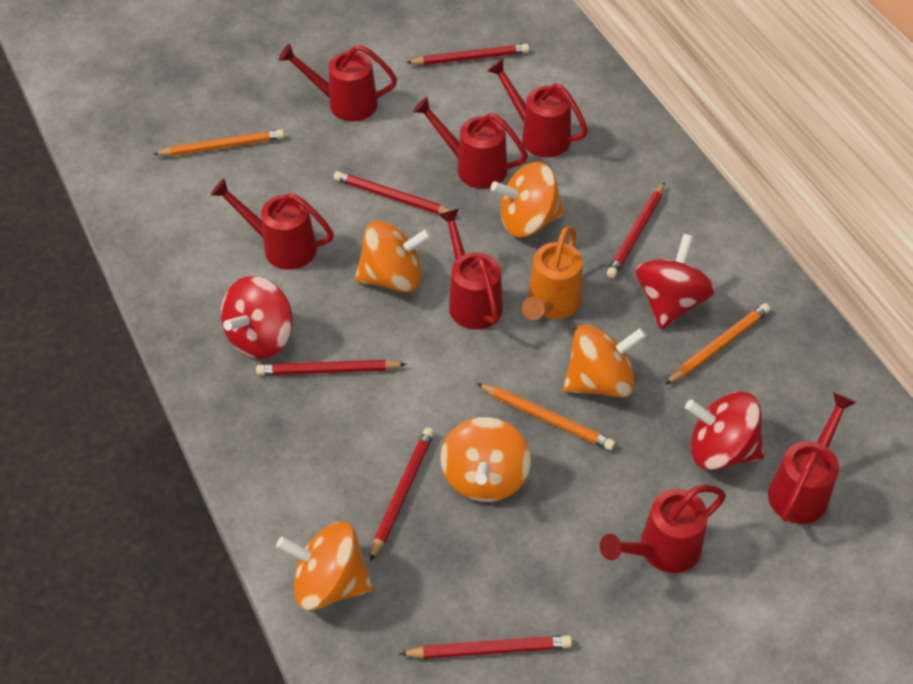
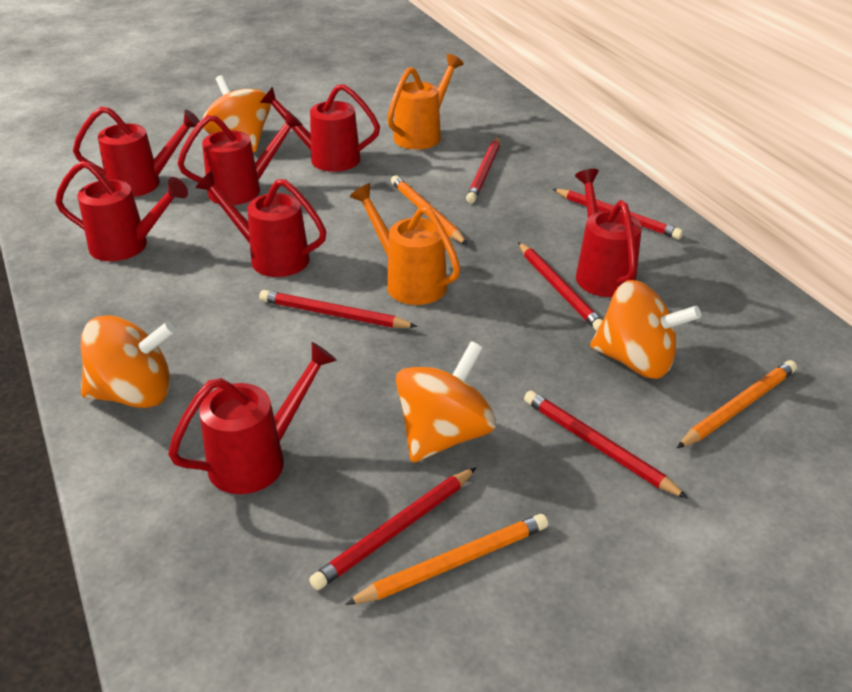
orange spinning top: [276,522,373,610] [355,221,432,292] [440,417,531,502] [491,162,565,237] [563,325,647,397] = 5 -> [81,315,176,408] [203,75,271,152] [396,341,496,463] [590,280,701,379] = 4
orange watering can: [522,226,583,320] = 1 -> [350,183,461,305] [387,54,464,150] = 2
red spinning top: [221,276,293,359] [636,234,716,329] [685,391,764,470] = 3 -> none = 0

